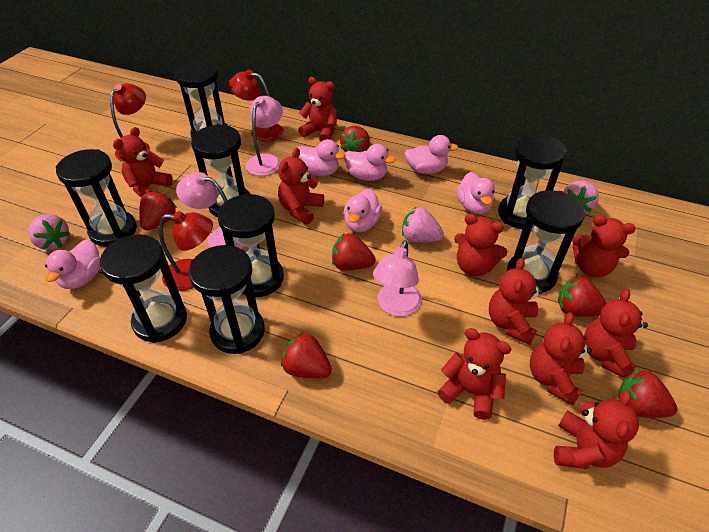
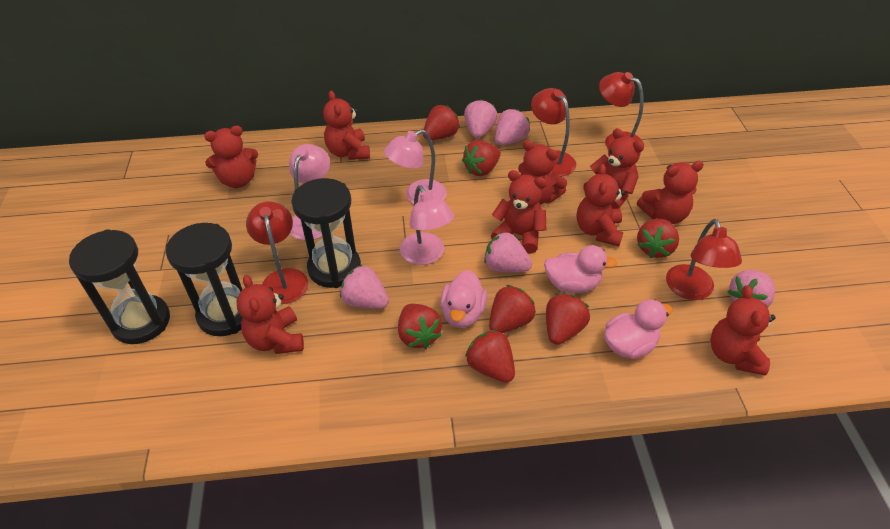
black hourglass: [56,149,137,247] [100,234,187,343] [175,61,228,138] [189,245,265,354] [191,124,250,217] [217,194,284,297] [498,133,566,229] [507,190,585,292] = 8 -> [69,229,170,344] [166,223,243,336] [291,178,361,288] = 3
pink duck: [45,239,101,289] [298,139,345,176] [343,189,382,232] [344,144,395,181] [404,135,458,174] [457,172,495,214] = 6 -> [440,270,487,328] [544,245,617,293] [604,299,673,359] = 3
pink strawberry: [28,214,70,250] [402,207,444,243] [563,181,599,213] = 3 -> [340,264,389,309] [464,99,498,138] [484,231,532,273] [495,109,530,145] [727,270,775,308] = 5
red lamp: [110,83,150,161] [159,211,213,291] [228,70,284,142] = 3 -> [246,201,308,304] [531,88,576,176] [599,72,644,149] [666,219,742,300] = 4
red strawberry: [139,191,177,231] [281,332,332,378] [332,233,376,271] [340,126,370,152] [558,276,607,317] [617,369,677,418] = 6 -> [398,304,442,349] [423,105,460,140] [462,140,501,176] [465,329,515,383] [489,285,536,333] [546,293,590,345] [637,219,679,258] = 7
red teddy bear: [113,127,173,197] [278,148,324,225] [298,77,337,142] [437,328,512,420] [454,214,507,276] [489,258,543,345] [530,312,592,406] [554,390,639,469] [572,216,636,277] [584,289,648,378] = 10 -> [204,126,258,188] [237,275,304,354] [323,91,370,160] [491,170,547,254] [518,140,567,205] [577,164,625,246] [583,128,644,209] [637,161,704,224] [710,286,776,376] = 9

